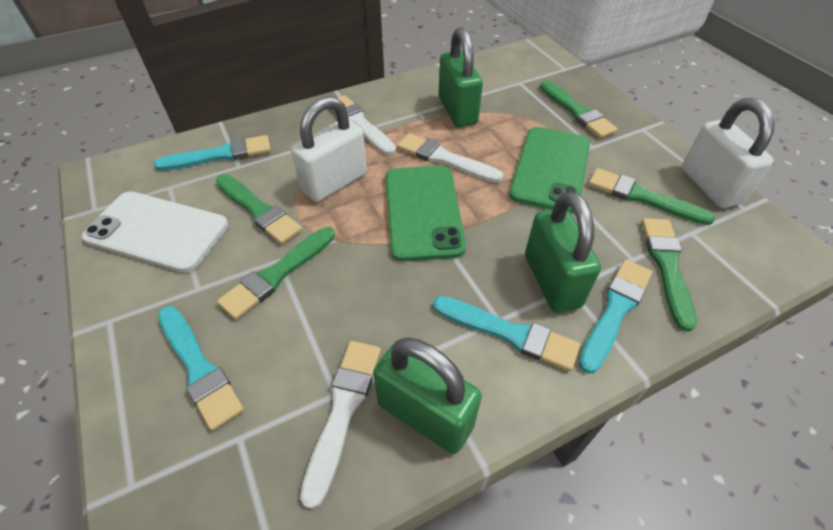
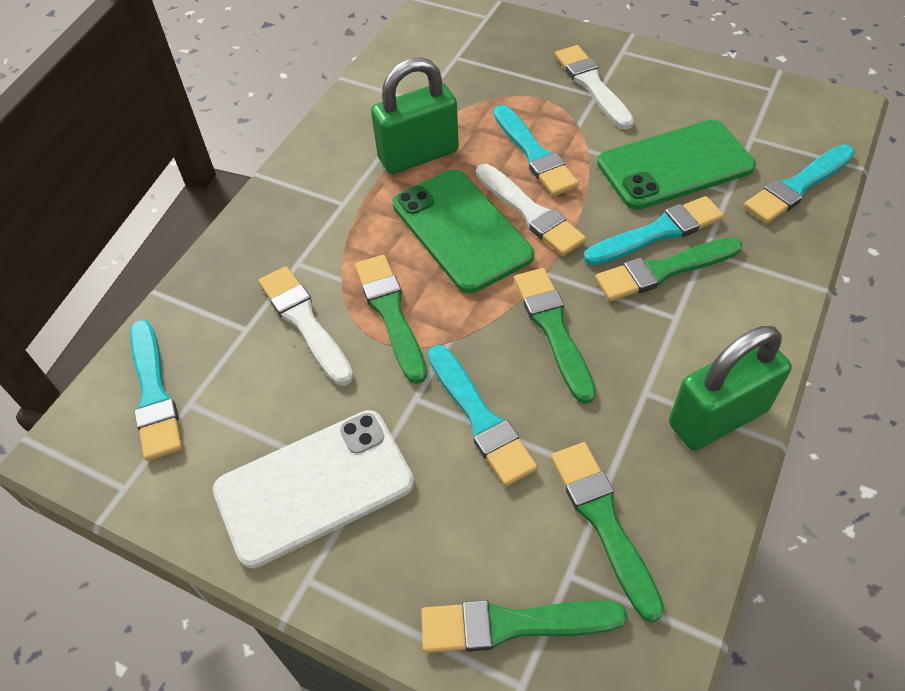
green padlock: [373,337,482,454] [439,27,483,127] [525,191,601,313] = 3 -> [371,57,459,174] [669,326,792,451] = 2
turquoise brush: [154,135,271,171] [158,306,244,431] [433,296,580,371] [579,259,652,374] = 4 -> [130,320,183,461] [428,345,538,487] [494,105,579,196] [584,196,724,266] [744,145,855,223] = 5
white padlock: [291,96,367,202] [682,98,775,208] = 2 -> none = 0

